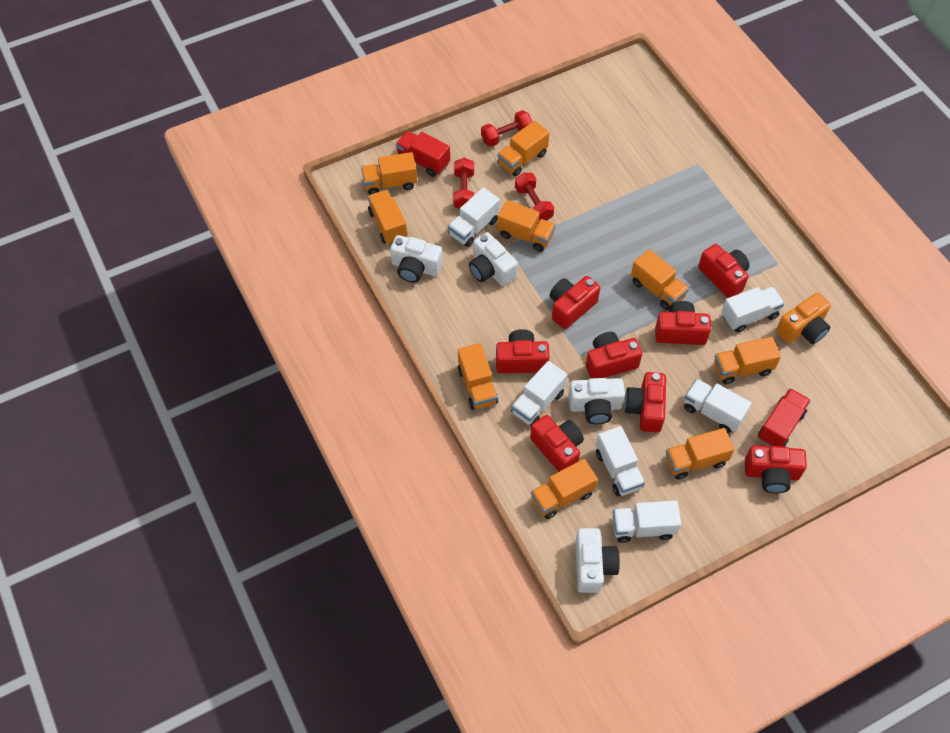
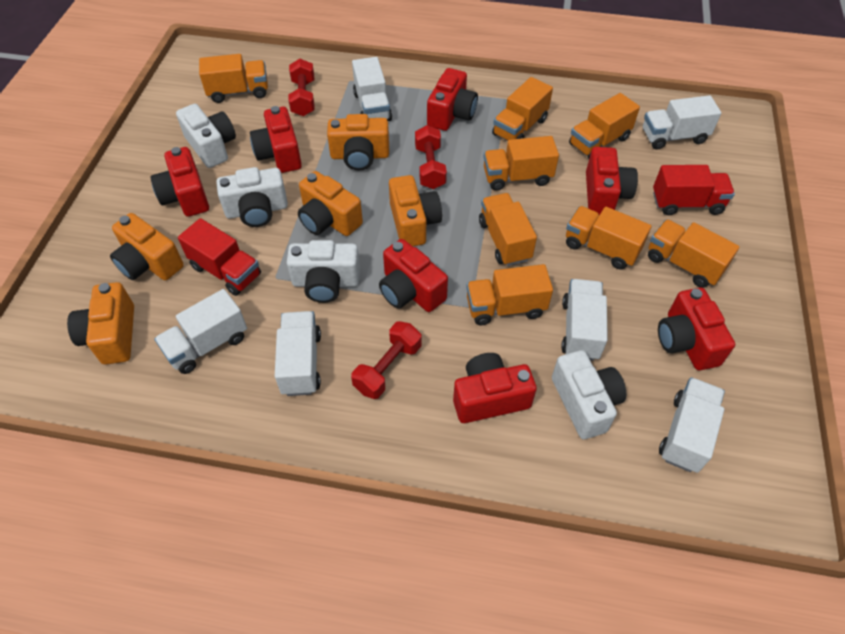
orange camera: [776,292,831,344] = 1 -> [67,282,134,365] [110,213,184,280] [298,171,363,236] [327,114,389,171] [389,175,442,246] = 5
orange truck: [361,152,417,195] [368,190,407,245] [458,343,498,410] [497,120,550,176] [497,200,556,252] [531,459,598,519] [631,249,689,310] [666,428,735,480] [714,337,781,384] = 9 -> [199,54,268,103] [466,264,553,325] [479,193,537,266] [484,136,559,191] [492,77,553,141] [566,206,652,269] [569,93,640,159] [648,219,739,288] = 8
red camera: [496,329,550,373] [530,415,584,472] [550,276,600,329] [586,332,642,378] [624,372,666,433] [655,301,711,345] [698,244,750,298] [745,445,807,494] = 8 -> [151,147,209,217] [250,106,302,173] [379,239,448,312] [427,68,478,131] [453,353,537,423] [586,147,638,215] [658,288,735,371] = 7

